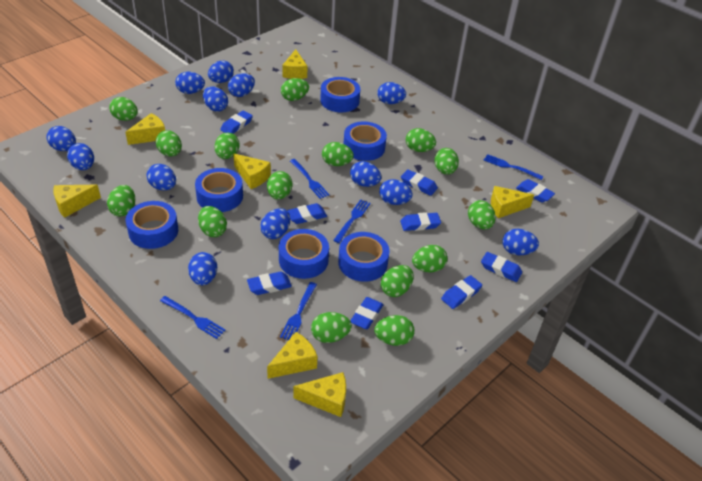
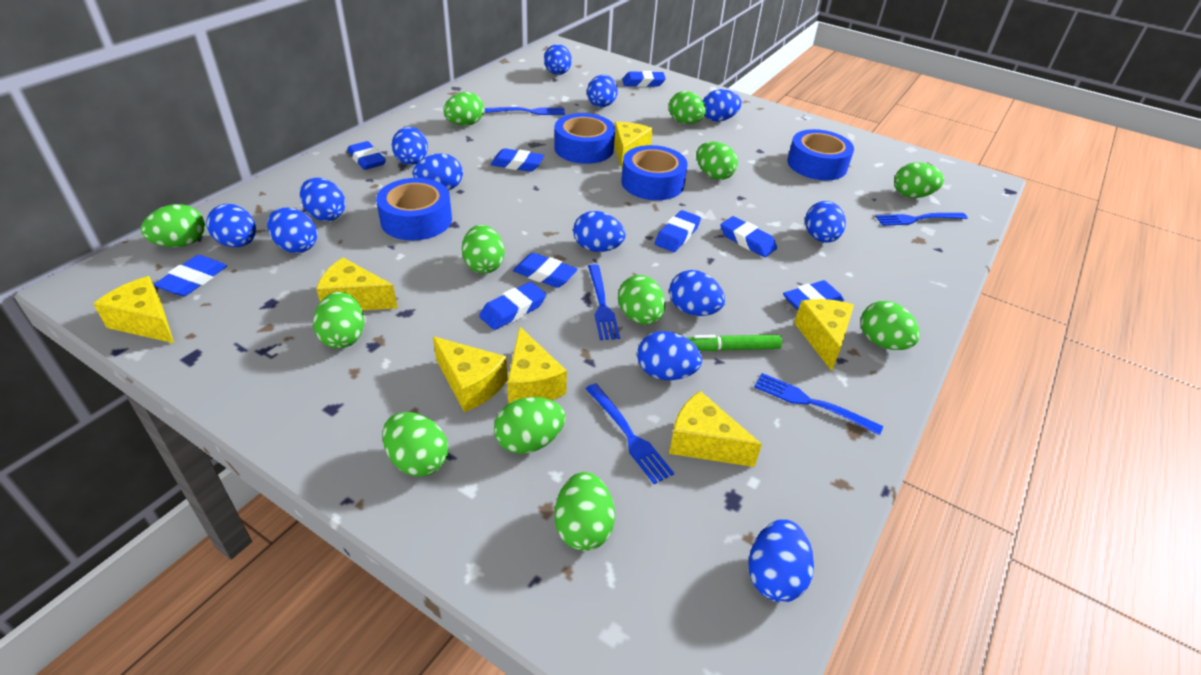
blue tape: [126,201,178,249] [195,168,243,212] [279,229,329,279] [320,77,360,112] [338,232,390,282] [344,121,387,161] = 6 -> [376,178,452,241] [554,113,615,164] [621,145,688,200] [787,129,854,180] = 4
green egg: [107,185,135,216] [109,97,138,121] [155,130,182,157] [198,206,227,237] [214,133,240,159] [267,171,292,200] [281,78,309,101] [311,312,352,343] [322,142,354,166] [374,315,415,346] [381,265,414,297] [406,128,436,152] [412,245,447,272] [434,148,459,175] [468,200,496,230] = 15 -> [141,204,205,247] [313,292,364,349] [382,412,448,477] [443,92,484,126] [462,225,505,274] [494,397,566,454] [555,472,615,551] [618,275,665,325] [669,91,706,124] [696,142,738,180] [861,301,920,350] [894,162,944,198] = 12
green marker: none = 0 -> [687,335,782,351] = 1

